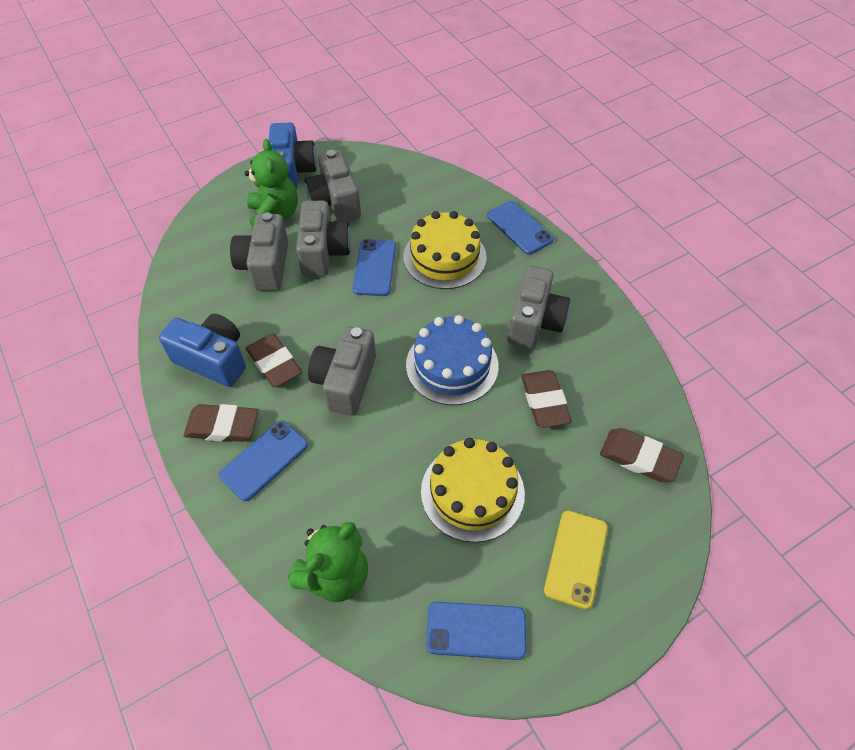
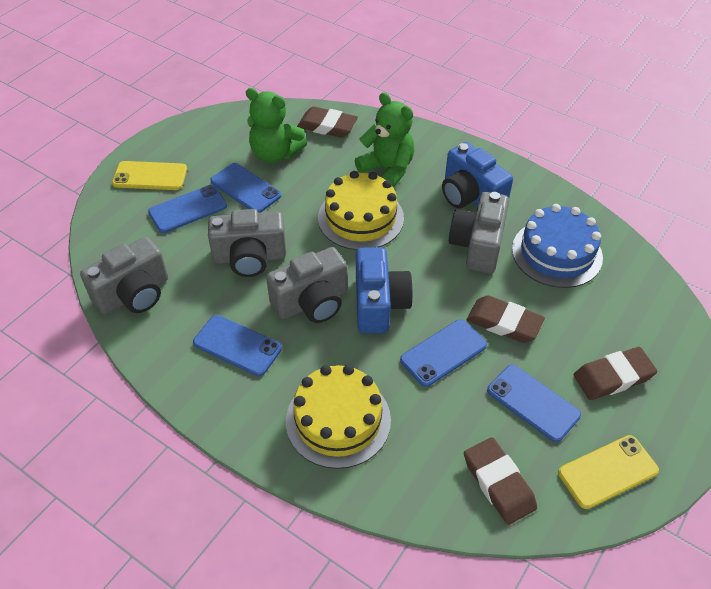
blue phone: [219,421,308,501] [353,239,396,296] [426,602,526,660] [487,201,554,255] = 4 -> [148,185,227,233] [193,315,282,376] [210,163,281,213] [400,319,487,387] [487,365,581,442] = 5
grey camera: [230,212,288,291] [296,201,351,276] [305,150,361,222] [308,326,376,416] [507,265,570,349] = 5 -> [80,237,168,315] [208,209,286,277] [266,247,347,323] [449,192,509,274] = 4
yellow phone: [544,511,608,609] = 1 -> [112,161,187,190] [558,435,659,509] = 2

